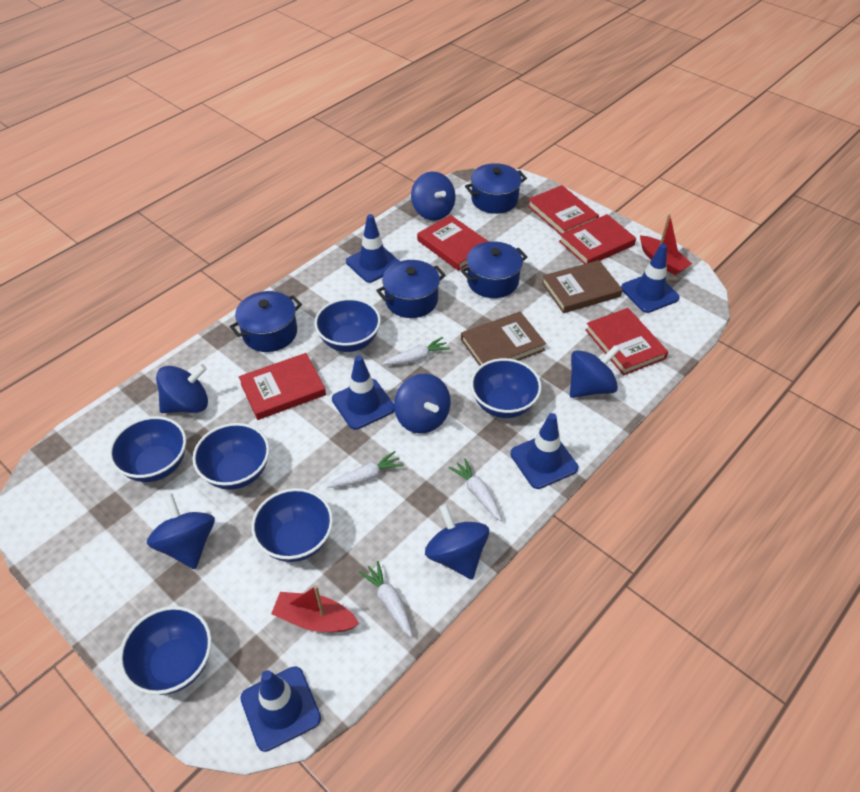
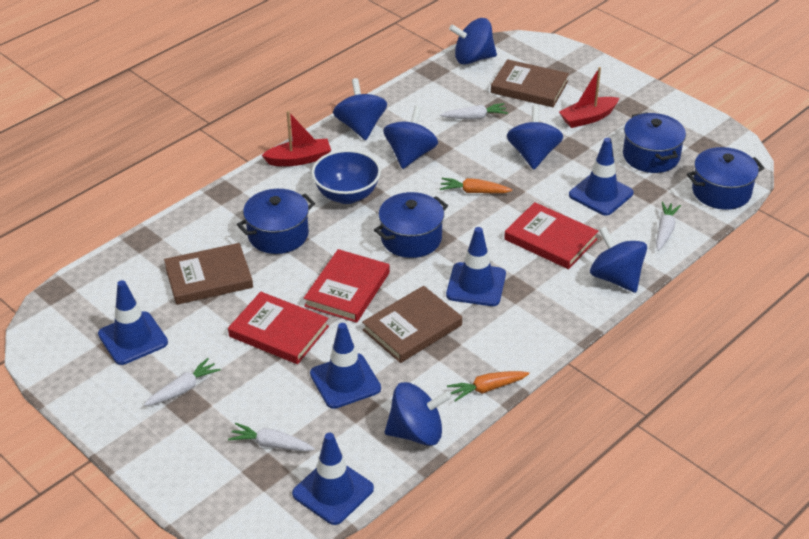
blue bowl: [109,416,186,482] [119,606,212,695] [192,423,270,490] [251,488,333,562] [314,298,381,352] [471,358,542,418] = 6 -> [311,150,381,204] = 1
brown book: [461,312,546,366] [542,260,623,313] = 2 -> [164,243,253,305] [362,286,462,363] [491,59,569,107] = 3
orange carrot: none = 0 -> [440,178,512,193] [447,371,529,401] = 2
red book: [239,353,326,420] [417,215,489,271] [527,185,599,234] [559,214,636,264] [585,308,668,375] = 5 -> [228,292,329,364] [304,249,390,323] [504,202,598,269] = 3

